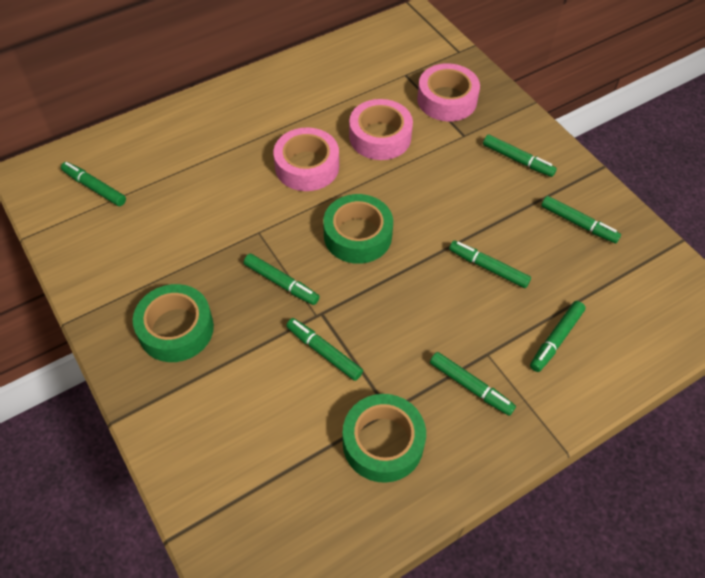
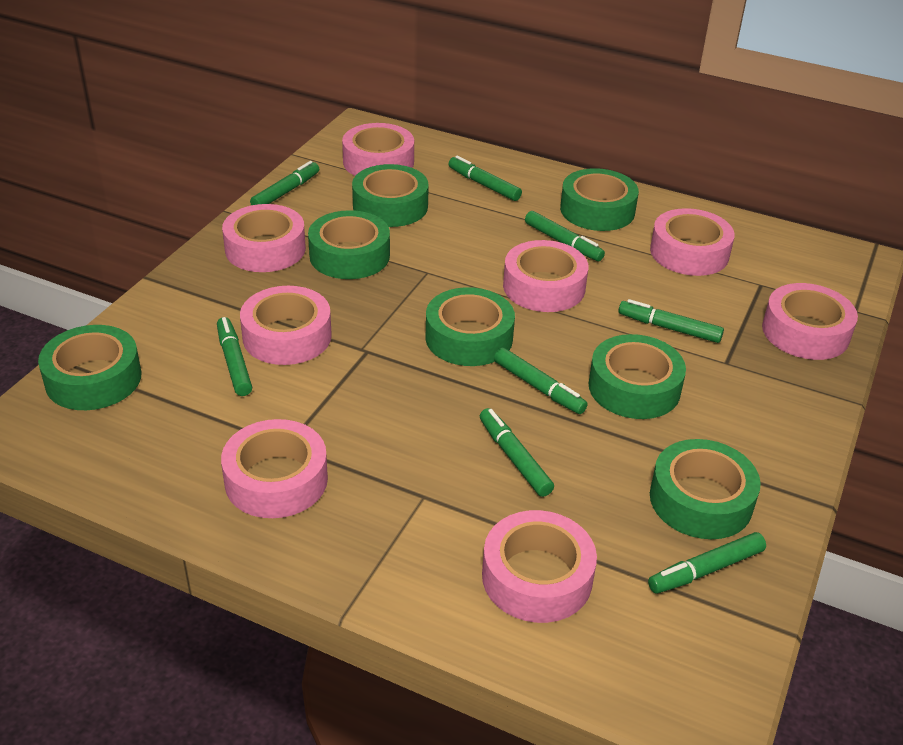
green tape: [133,284,214,362] [323,194,393,264] [343,394,426,483] = 3 -> [38,325,141,410] [308,210,390,279] [352,164,429,227] [425,287,515,366] [560,168,639,231] [589,334,686,419] [650,439,761,539] = 7
pink tape: [274,128,339,191] [349,99,413,160] [417,63,480,121] = 3 -> [221,419,328,518] [222,204,306,272] [240,286,332,365] [342,123,414,176] [482,510,597,623] [503,240,588,312] [650,208,735,276] [762,283,858,360] = 8

